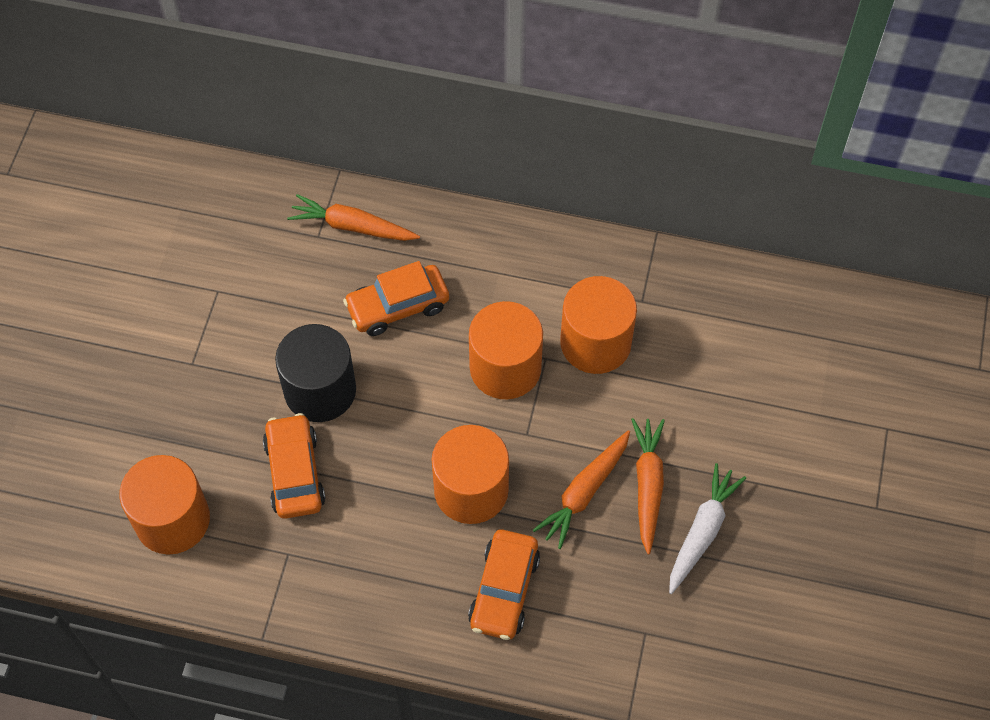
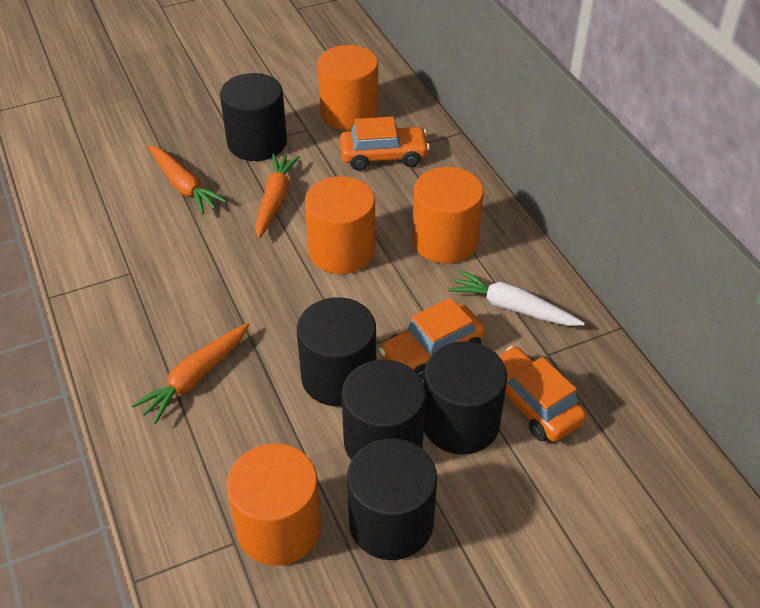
black cylinder: [275,324,356,422] = 1 -> [220,73,287,161] [297,297,376,406] [341,360,426,460] [347,438,437,560] [424,341,507,455] = 5

